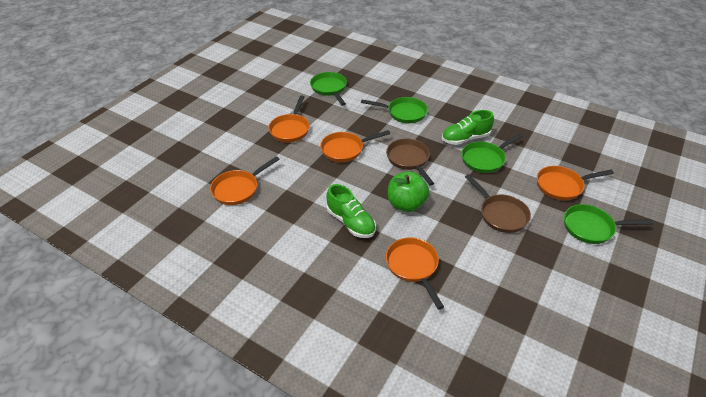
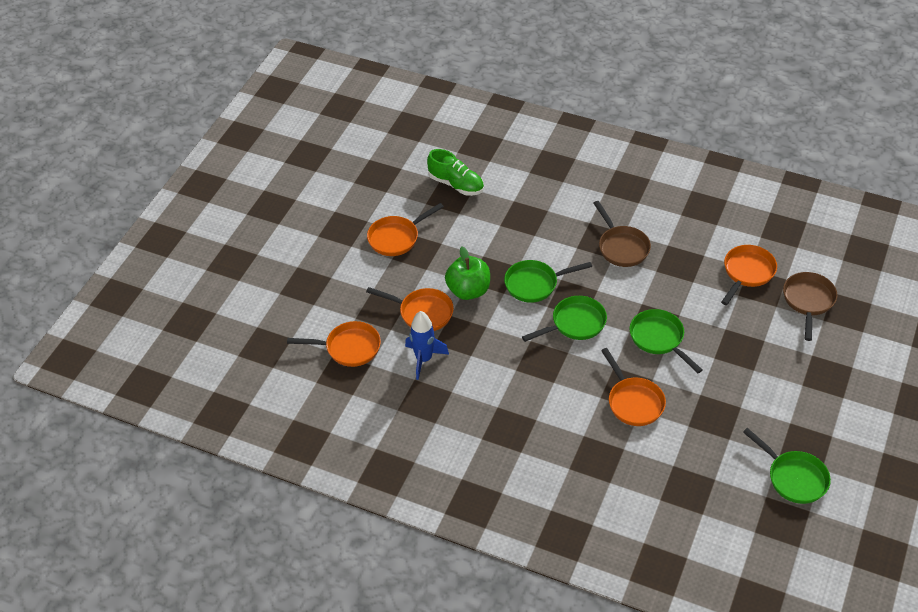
blue rocket: none = 0 -> [405,311,449,380] = 1
green shoe: [326,184,376,238] [442,110,494,145] = 2 -> [427,149,484,196] = 1

